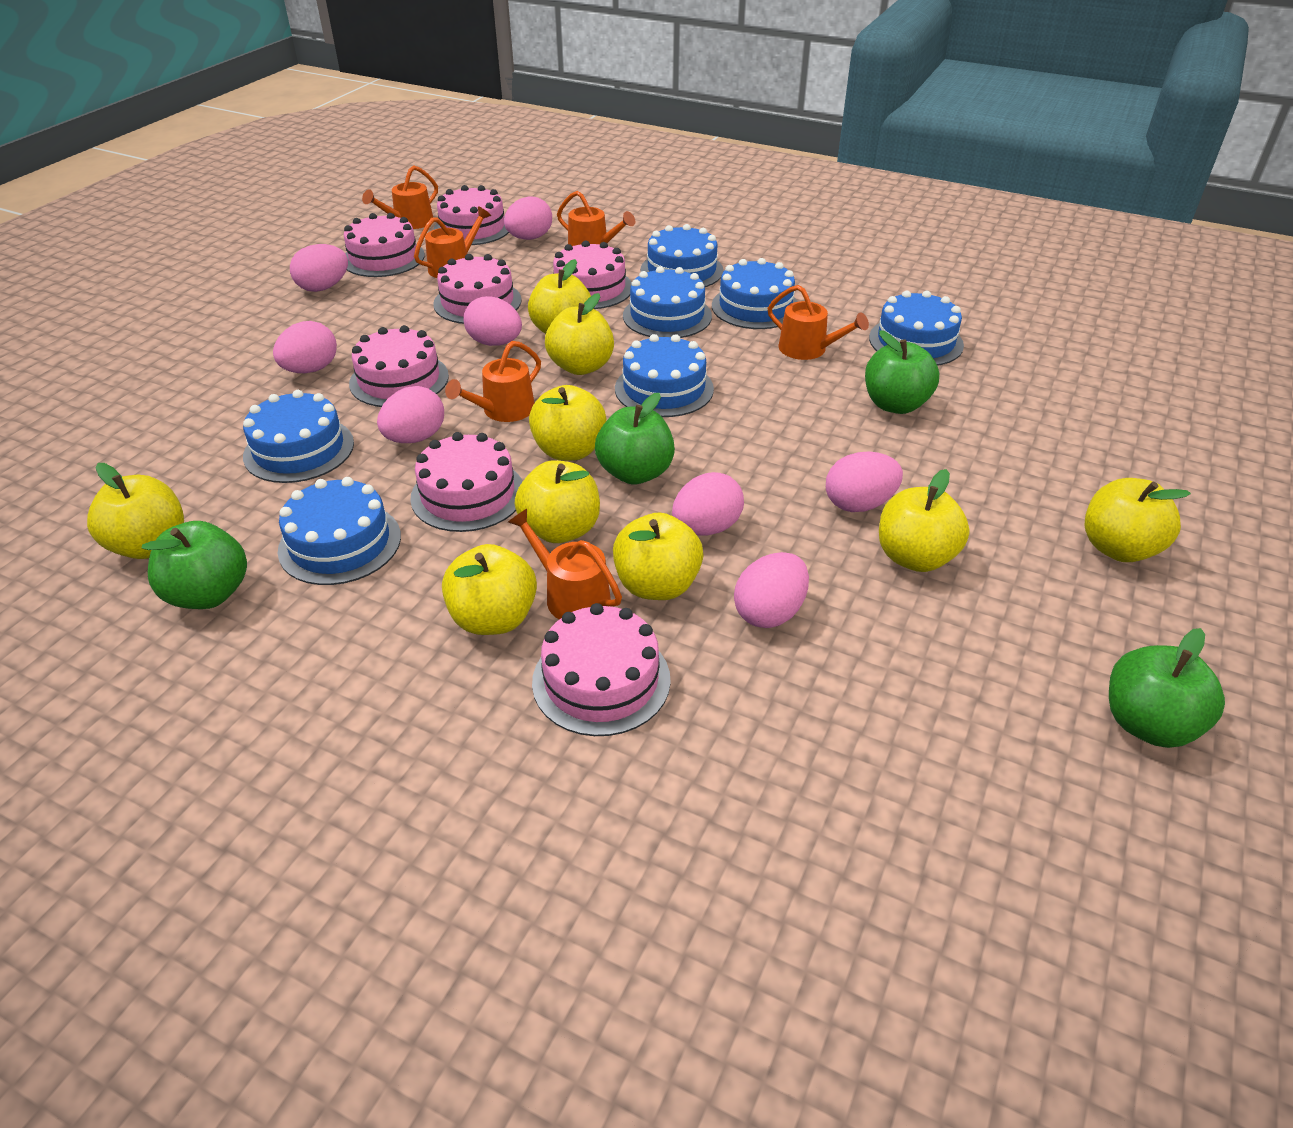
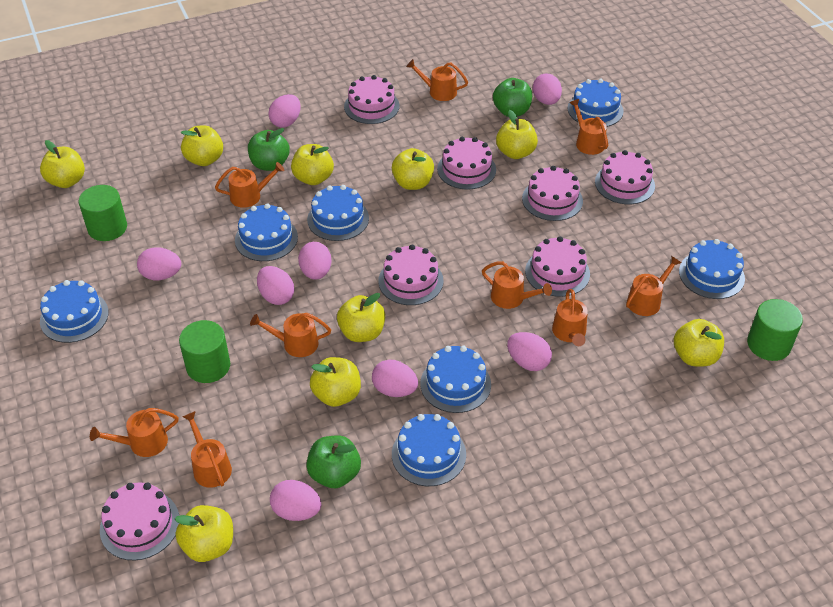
green apple: [142,521,247,609] [595,393,675,485] [865,330,939,414] [1109,628,1225,748] = 4 -> [248,128,290,171] [306,435,361,488] [493,78,532,117] = 3
green cylinder: none = 0 -> [78,185,127,241] [179,320,230,383] [747,299,803,361] = 3
orange watering can: [362,165,438,229] [414,206,491,278] [445,341,541,422] [508,509,622,619] [557,191,635,246] [768,285,869,360] = 6 -> [90,408,178,457] [183,411,232,488] [215,162,284,208] [250,313,331,357] [406,59,468,101] [482,261,552,309] [552,289,588,346] [569,99,608,155] [626,256,681,316] = 9

